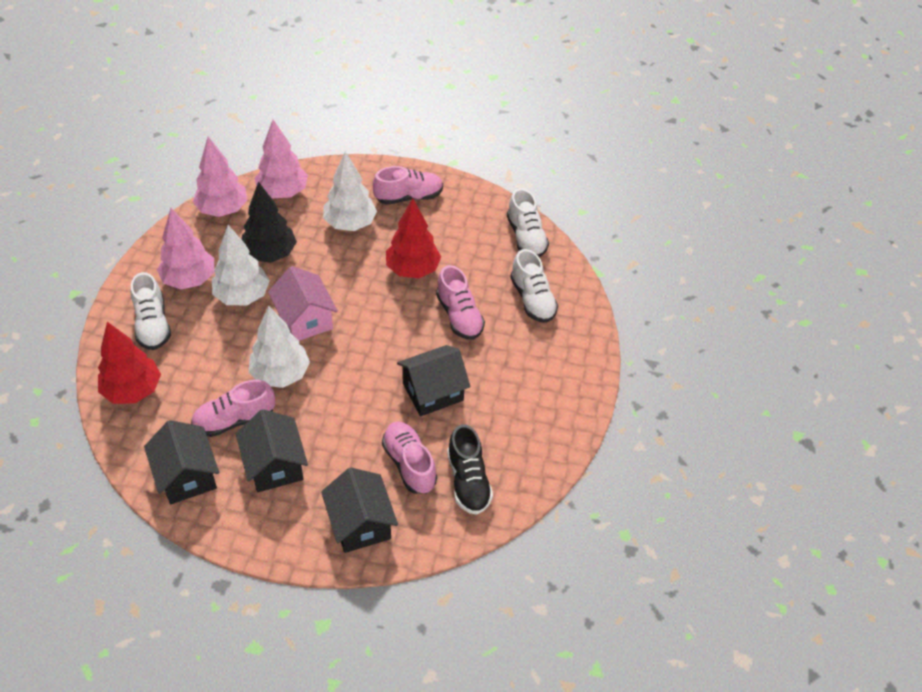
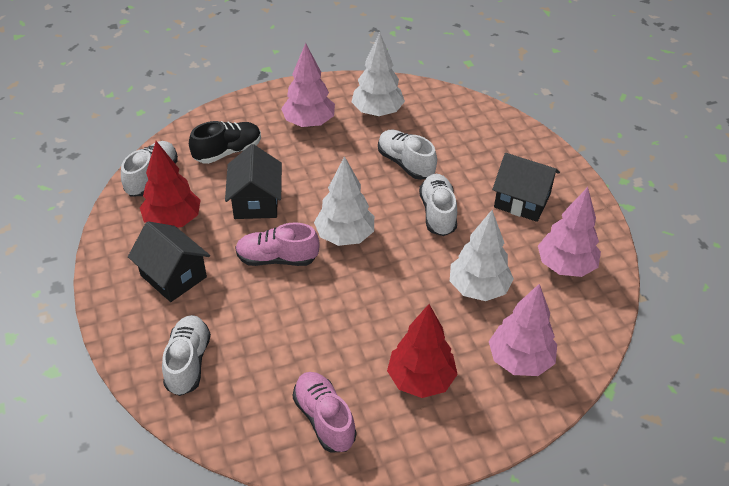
black house: [144,420,219,504] [236,409,308,492] [321,468,398,553] [397,345,470,416] = 4 -> [128,221,210,302] [225,144,282,219] [492,153,560,222] = 3
black tree: [242,182,297,263] = 1 -> none = 0
pink house: [268,266,338,341] = 1 -> none = 0
pink shoe: [191,380,275,437] [373,166,443,205] [382,422,437,494] [436,265,485,340] = 4 -> [235,222,320,266] [293,372,356,453] = 2
white shoe: [131,272,171,350] [507,188,549,257] [510,249,558,323] = 3 -> [121,141,178,197] [162,315,211,396] [378,130,437,180] [419,174,457,236] = 4

